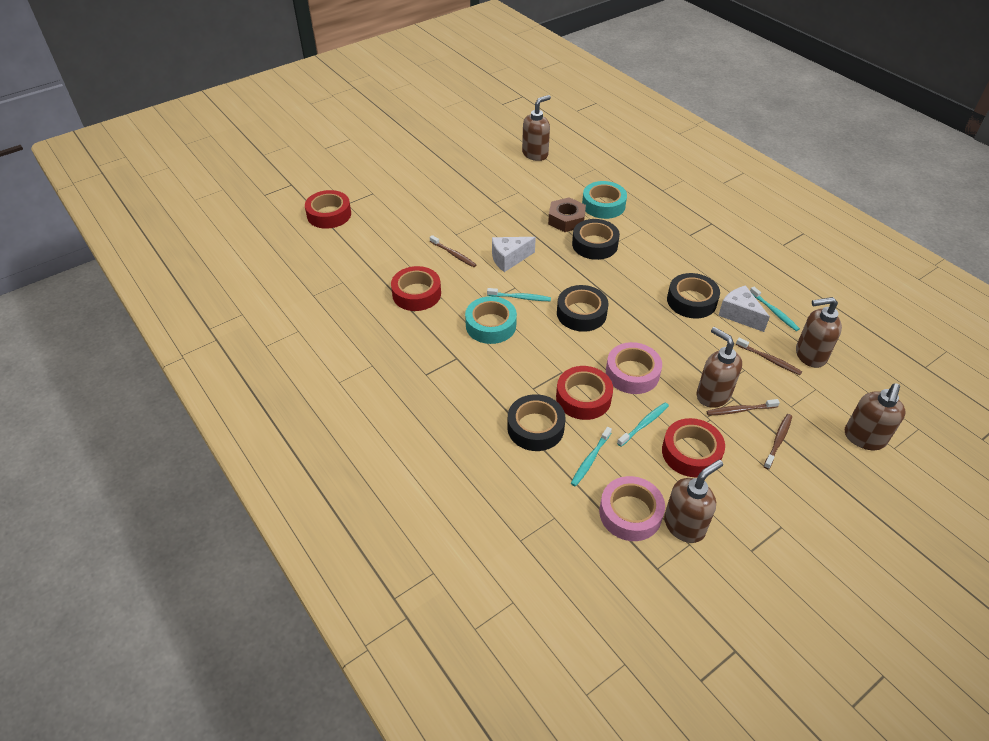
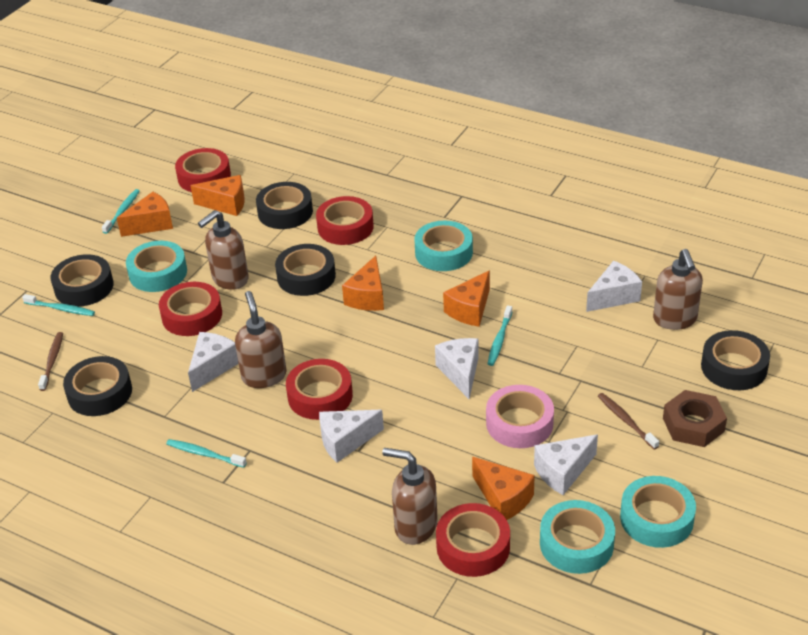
black tape: [507,394,566,451] [557,285,608,332] [572,219,620,260] [667,273,720,319] = 4 -> [51,254,114,307] [63,356,132,416] [256,182,313,229] [275,244,336,296] [701,330,770,390] = 5
brown soap dispenser: [522,95,551,161] [664,460,723,543] [696,327,742,408] [796,297,842,368] [845,383,906,450] = 5 -> [198,210,249,290] [235,291,287,388] [382,448,438,545] [653,249,703,330] = 4
brown toothbrush: [430,235,477,267] [707,399,780,416] [736,337,802,375] [764,414,792,469] = 4 -> [38,332,63,391] [598,393,659,449] = 2
orange cheese: none = 0 -> [117,192,173,237] [191,175,245,216] [342,255,384,311] [443,270,490,327] [472,457,535,520] = 5
pink tape: [599,476,665,541] [606,342,662,394] = 2 -> [486,385,554,448] = 1
red tape: [305,190,351,229] [391,266,441,311] [556,366,613,420] [662,418,725,477] = 4 -> [159,282,222,336] [175,148,231,192] [286,359,353,420] [316,196,374,245] [436,503,510,577] = 5
turquoise tape: [465,296,517,344] [582,181,627,219] = 2 -> [126,241,187,292] [414,220,473,271] [540,500,615,574] [620,476,696,548] = 4
white cheese: [492,237,536,272] [718,286,770,332] = 2 -> [188,332,239,392] [319,410,384,463] [435,338,479,399] [534,434,598,495] [586,261,642,312] = 5

